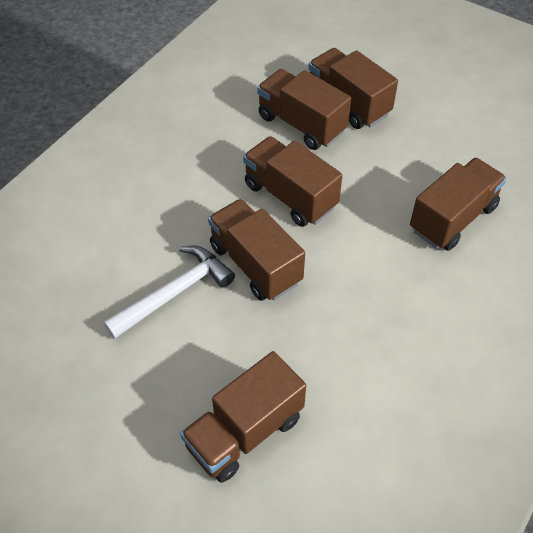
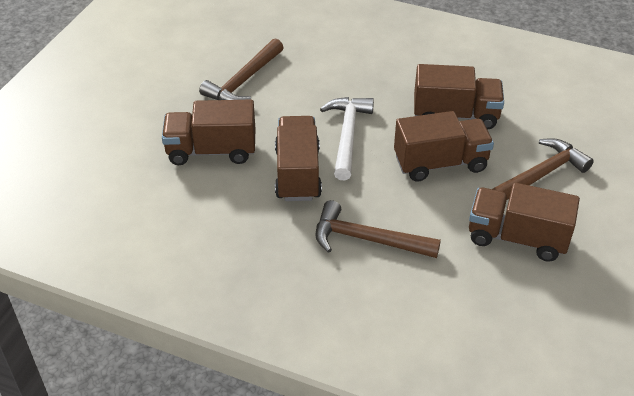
brown hammer: none = 0 -> [199,38,284,100] [315,200,441,258] [493,138,594,200] = 3
brown truck: [180,351,306,483] [208,199,305,301] [243,136,343,227] [257,69,351,150] [308,48,398,129] [410,158,507,251] = 6 -> [162,99,255,165] [275,116,322,201] [394,111,494,182] [414,64,504,129] [469,183,580,262] = 5

